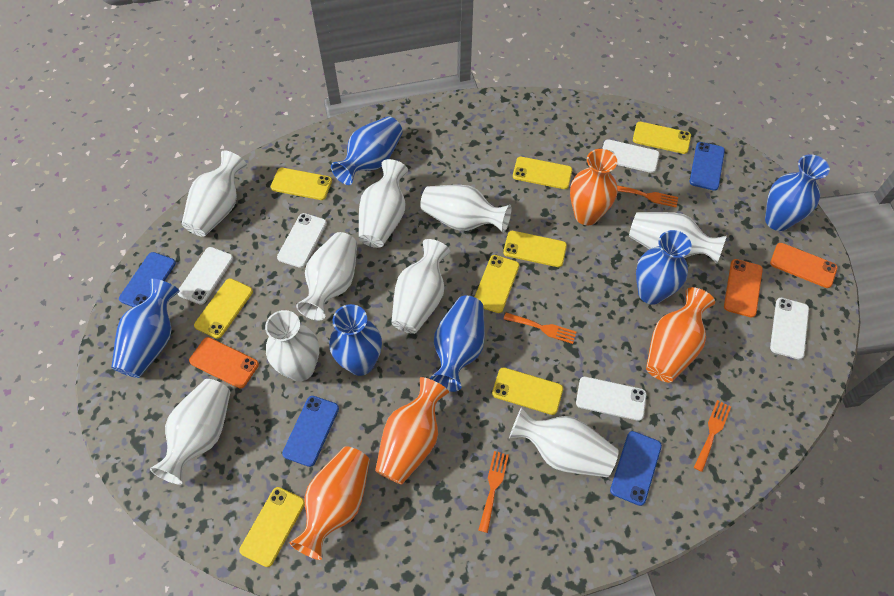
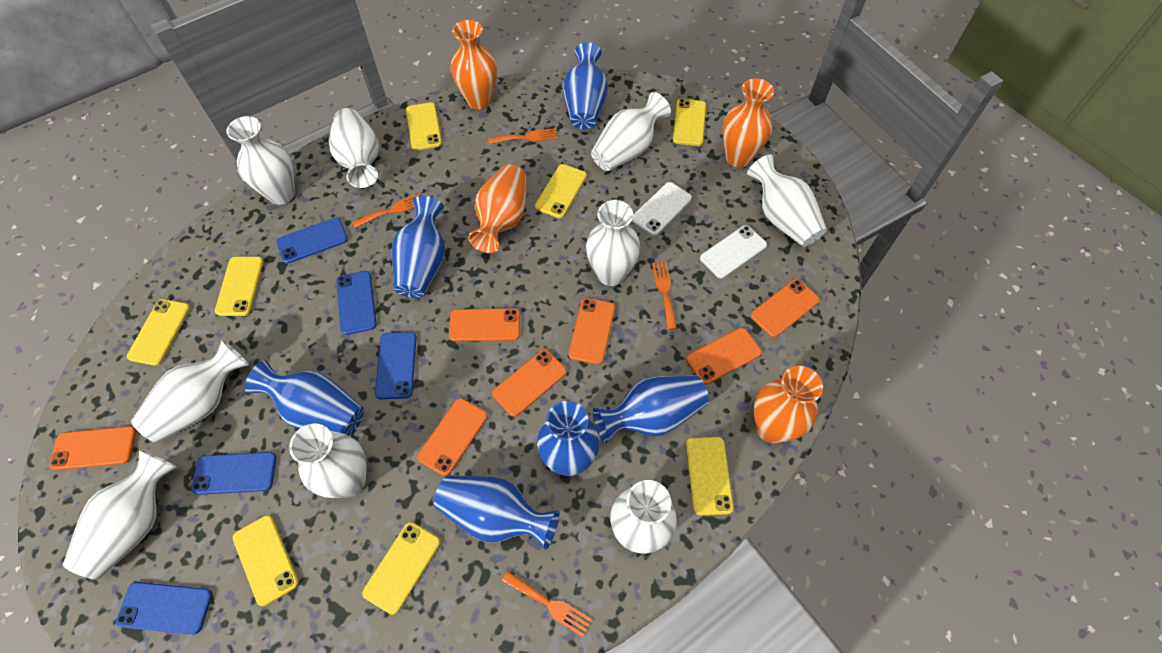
blue phone: [119,252,176,307] [282,396,339,467] [610,431,662,506] [690,142,725,191] = 4 -> [116,582,212,635] [191,452,277,495] [276,218,348,264] [336,271,377,335] [375,332,416,399] = 5
orange phone: [189,337,259,388] [724,259,763,317] [770,243,837,288] = 3 -> [49,426,136,470] [417,398,488,476] [449,309,520,342] [492,349,567,417] [568,298,615,365] [686,328,762,385] [750,279,820,338] = 7
white phone: [178,247,233,305] [277,213,327,268] [576,377,647,421] [602,139,659,173] [770,298,809,360] = 5 -> [632,182,692,236] [700,225,767,278] = 2

